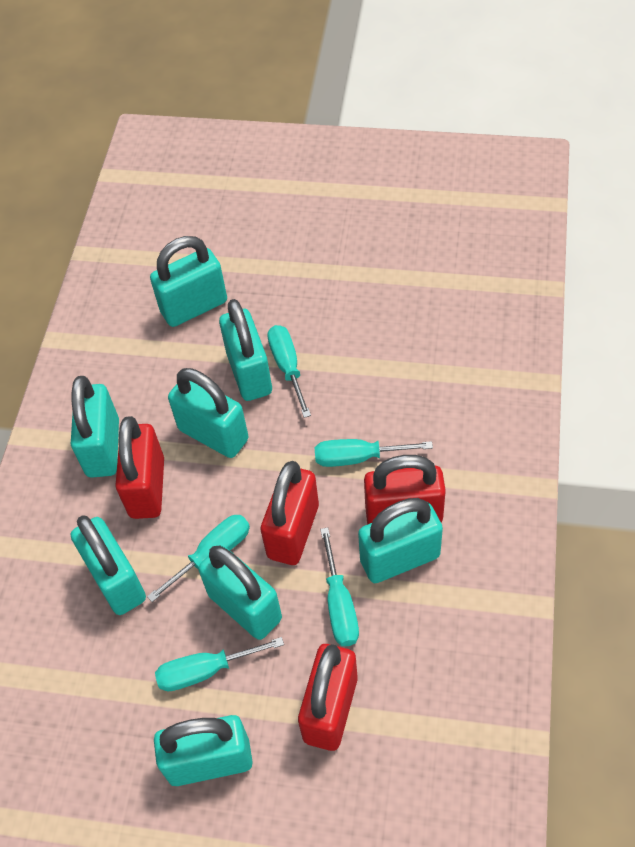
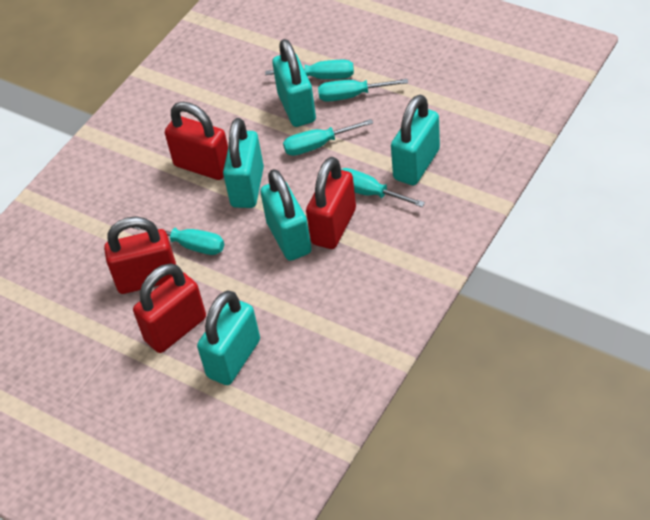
turquoise padlock: [71,376,119,478] [71,515,146,615] [150,236,227,327] [154,715,253,786] [168,368,249,458] [198,546,282,640] [219,299,272,401] [358,498,443,583] = 8 -> [197,290,260,385] [223,118,264,208] [260,169,312,261] [272,39,316,127] [391,95,440,186] = 5

